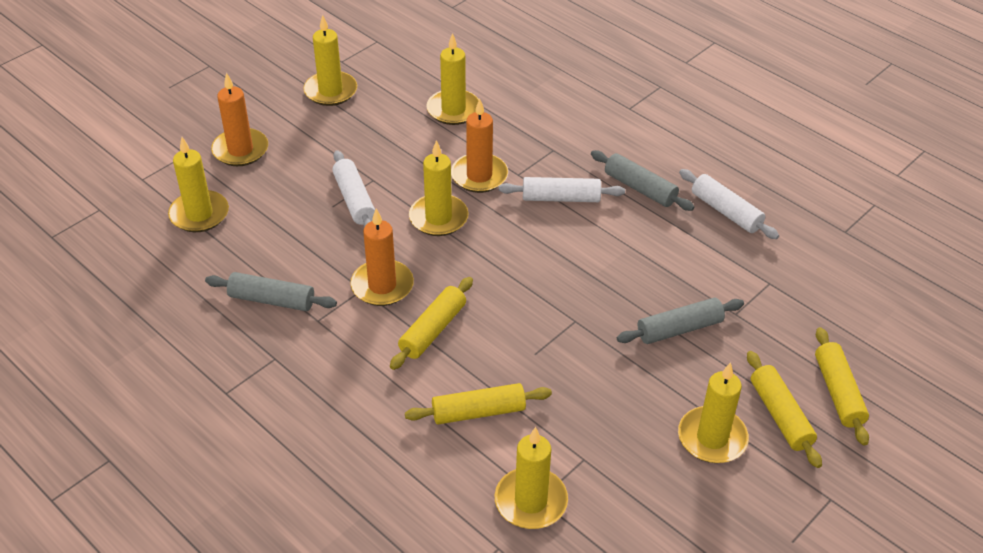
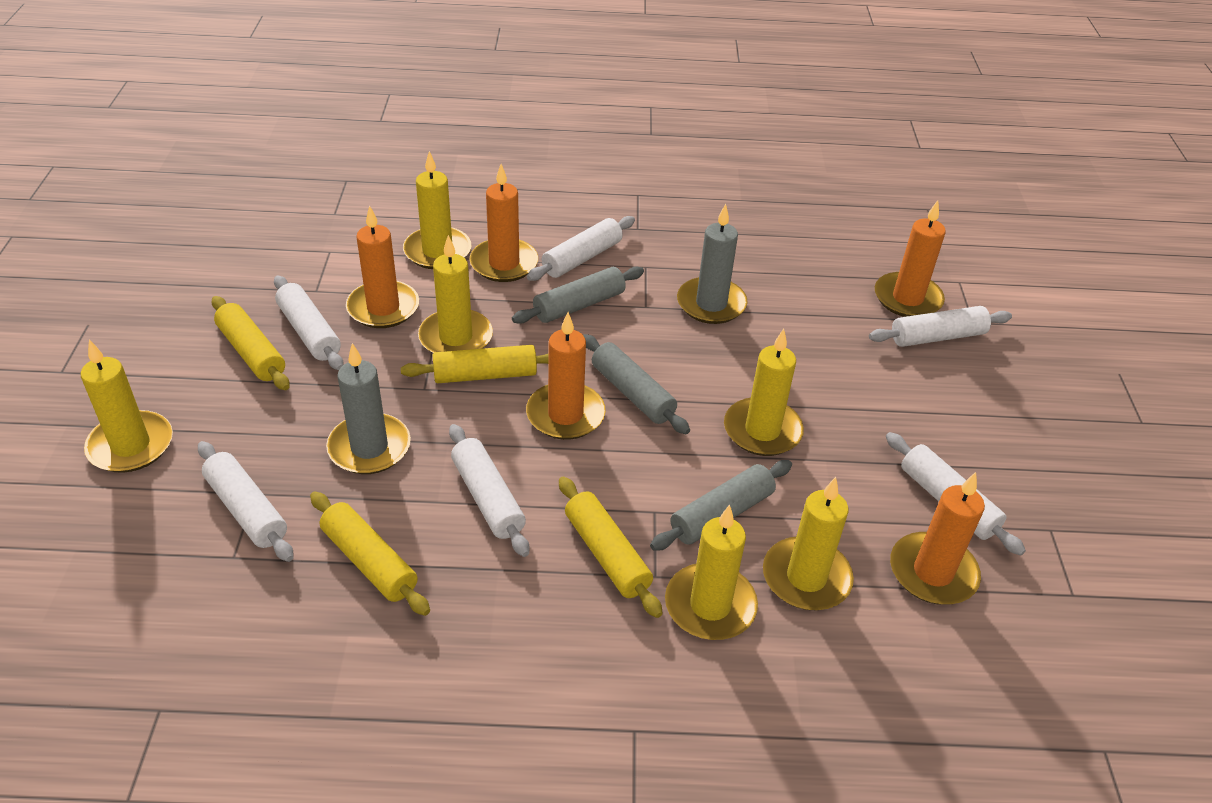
grey candle: none = 0 -> [326,343,411,474] [677,204,748,324] = 2
orange candle: [211,73,268,166] [350,208,414,306] [451,99,508,193] = 3 -> [346,205,419,328] [469,164,538,282] [526,312,606,440] [875,200,946,317] [890,472,985,605] = 5
white rolling pin: [332,150,375,227] [499,177,625,202] [679,169,779,239] = 3 -> [198,441,294,562] [274,276,344,370] [449,424,529,557] [527,216,635,281] [869,306,1012,347] [886,432,1026,556] = 6

